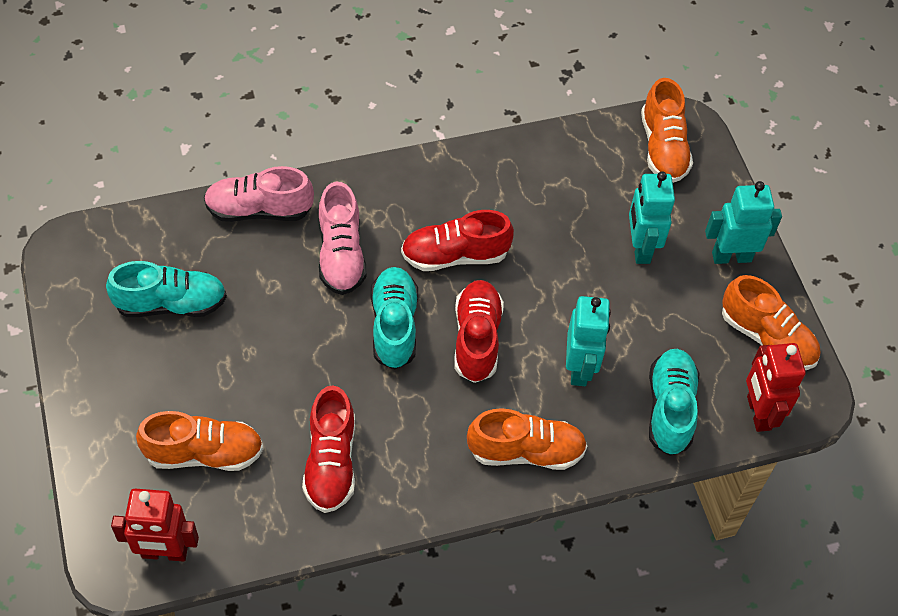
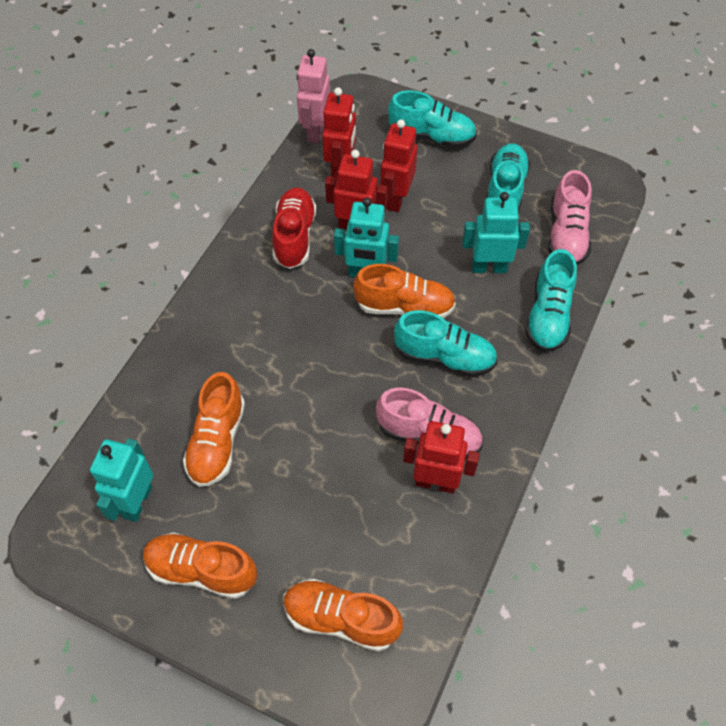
pink robot: none = 0 -> [297,49,330,143] = 1
red robot: [111,489,199,562] [746,343,806,432] = 2 -> [322,87,356,180] [325,150,388,231] [380,119,417,212] [403,421,480,493] = 4
red shoe: [302,385,355,513] [401,210,514,271] [454,280,504,383] = 3 -> [272,187,317,269] = 1
turquoise shoe: [106,261,227,317] [370,267,418,369] [649,349,699,455] = 3 -> [388,90,477,148] [394,310,497,377] [486,143,530,213] [525,249,577,352] = 4

